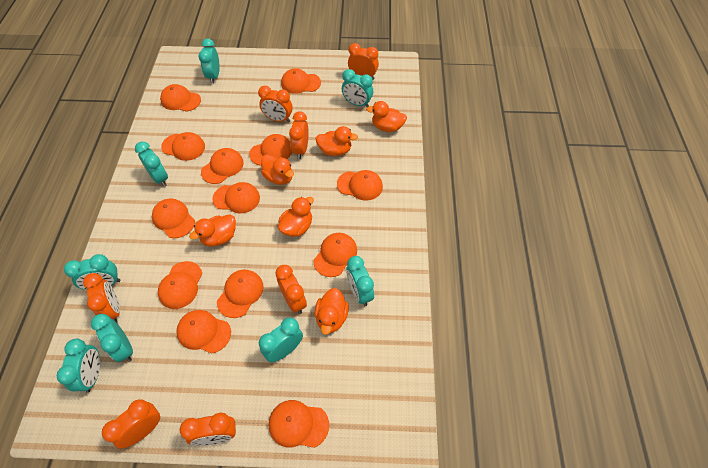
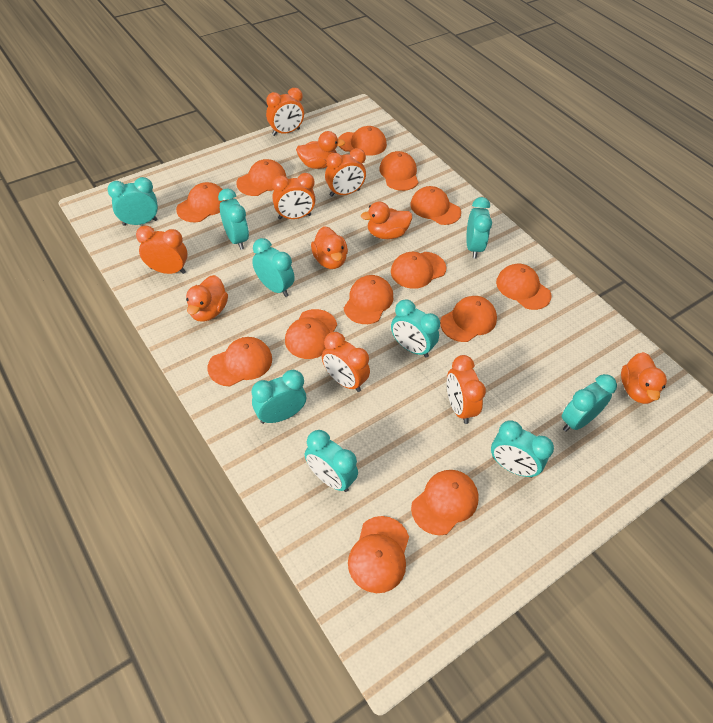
orange clock: [83,273,120,323] [102,400,160,449] [180,413,236,446] [258,86,293,122] [275,265,307,314] [289,111,309,159] [348,43,379,80] = 7 -> [136,225,188,274] [266,88,304,136] [272,173,316,219] [322,332,370,392] [325,148,366,197] [447,355,486,424] = 6
orange duck: [189,214,236,247] [261,154,294,185] [278,197,314,237] [315,288,349,335] [316,126,358,156] [366,101,407,132] = 6 -> [186,275,228,322] [296,131,345,169] [311,226,348,269] [361,202,412,239] [621,352,667,404] = 5
turquoise clock: [57,339,100,393] [64,254,120,290] [91,314,133,362] [135,141,168,187] [199,38,220,84] [259,318,303,362] [342,69,373,107] [346,256,374,306] = 8 -> [107,177,158,226] [218,189,249,250] [252,238,295,297] [252,370,306,424] [305,430,358,492] [391,300,440,358] [466,197,492,259] [491,420,554,478] [562,374,617,432] = 9

